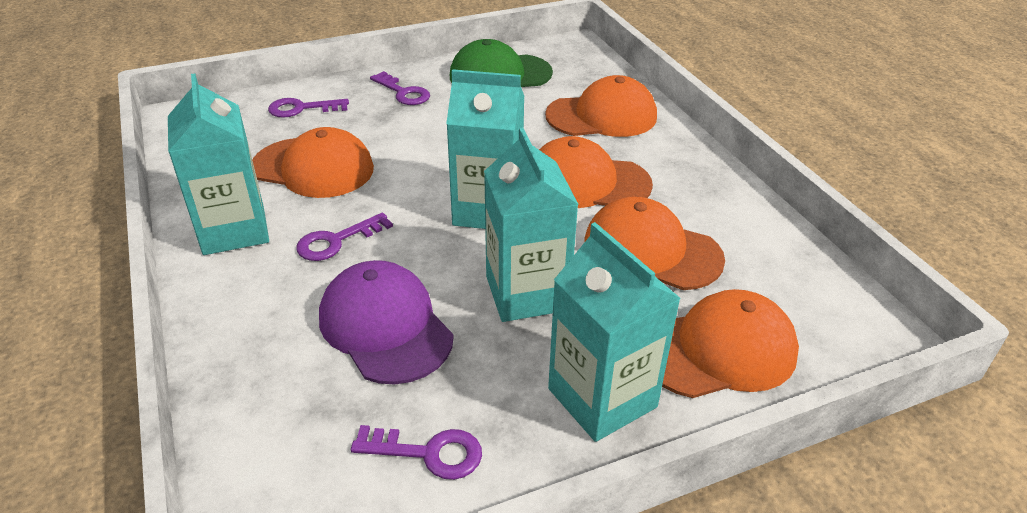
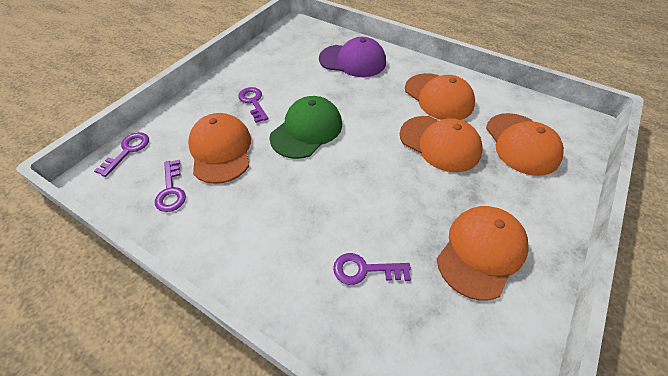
turquoise carton: [168,73,269,255] [446,69,524,229] [484,128,579,322] [548,222,681,442] = 4 -> none = 0

